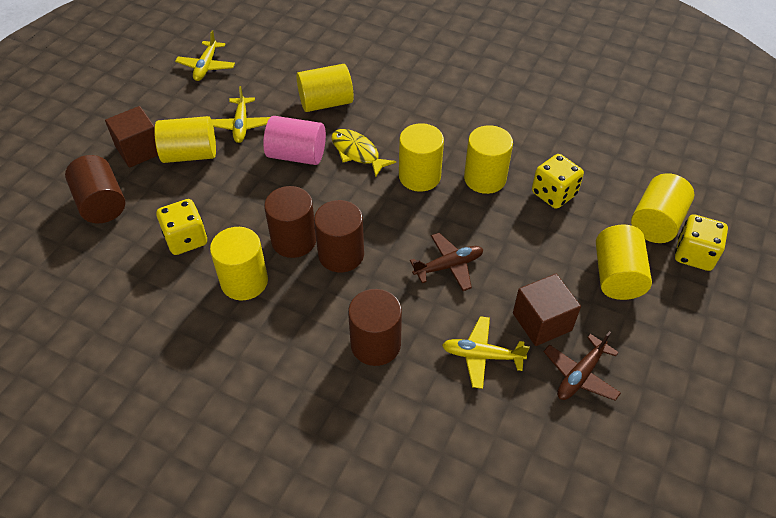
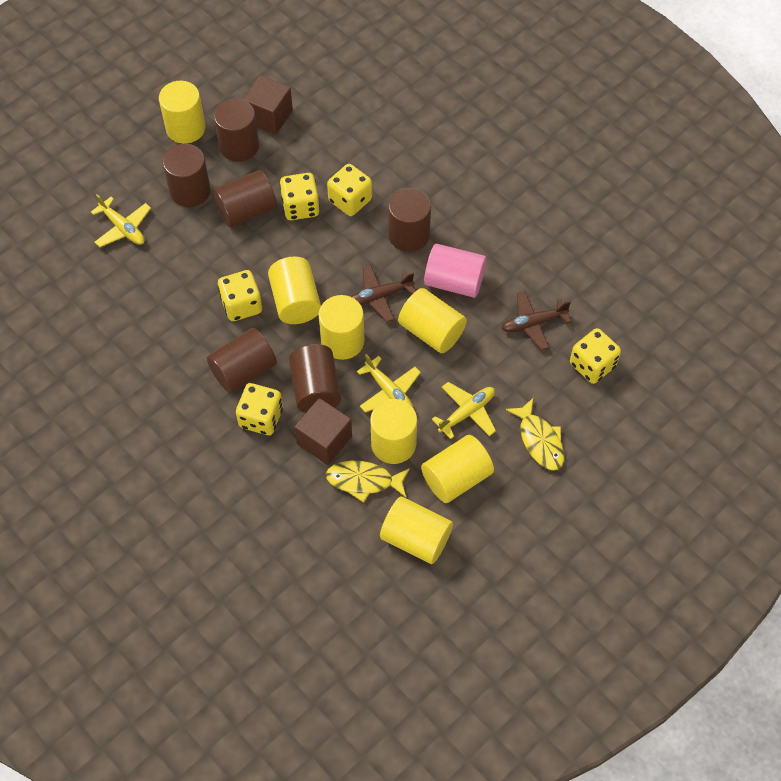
brown cylinder: [65,155,125,223] [264,186,316,258] [314,200,364,272] [348,289,402,366] = 4 -> [162,144,211,207] [207,328,277,393] [213,170,277,228] [214,99,259,162] [289,344,341,413] [388,188,431,252] = 6
yellow dice: [156,199,207,255] [532,154,584,209] [675,214,728,271] = 3 -> [218,270,262,321] [236,383,283,435] [280,173,320,220] [327,164,372,216] [570,328,621,384] = 5
yellow fish: [331,129,396,177] = 1 -> [326,461,410,503] [506,398,564,470] = 2

